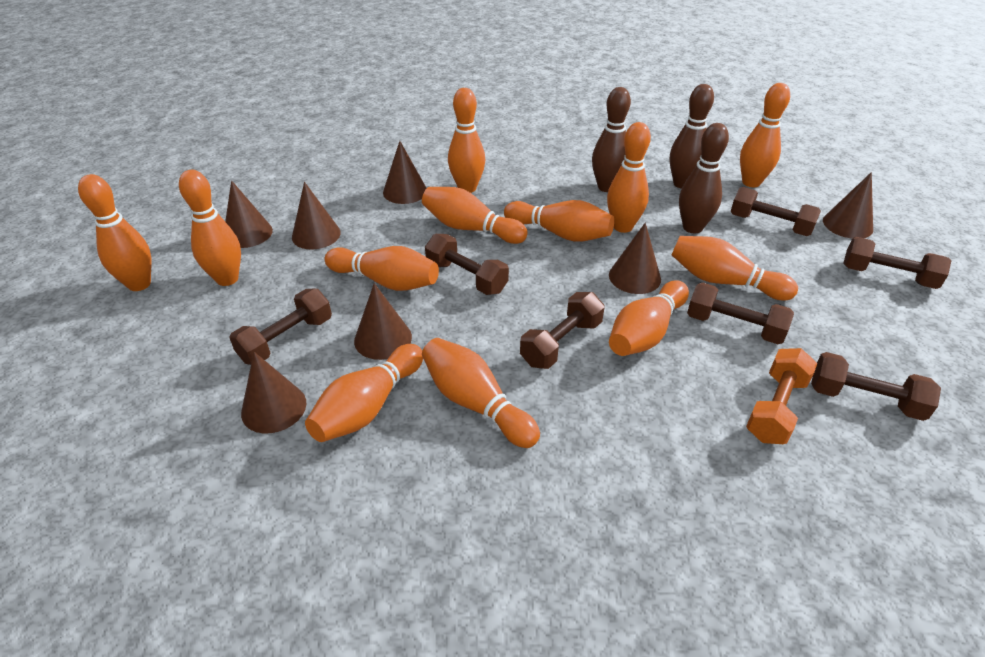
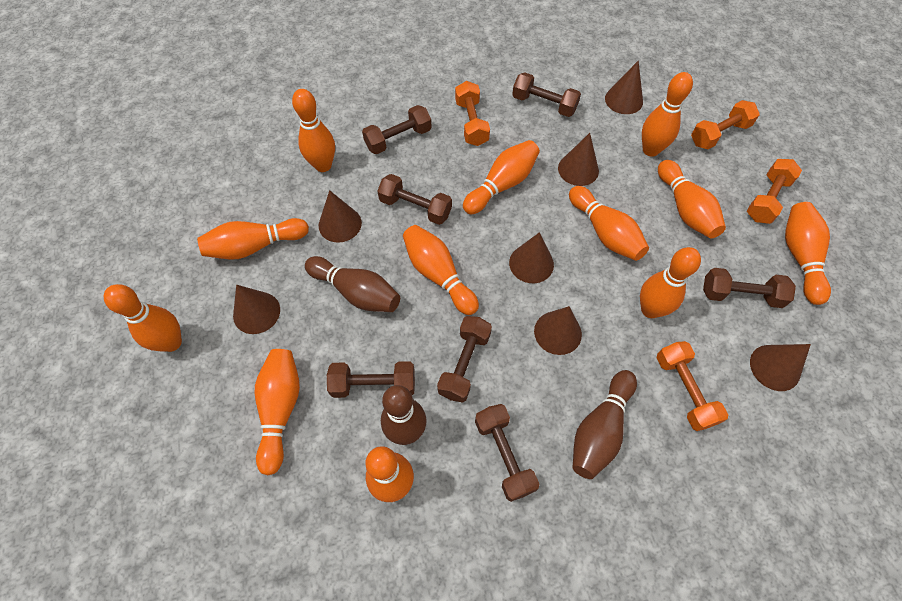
orange dumbbell: [746,348,817,444] = 1 -> [455,81,490,146] [657,341,728,431] [691,100,760,149] [747,159,802,224] = 4

